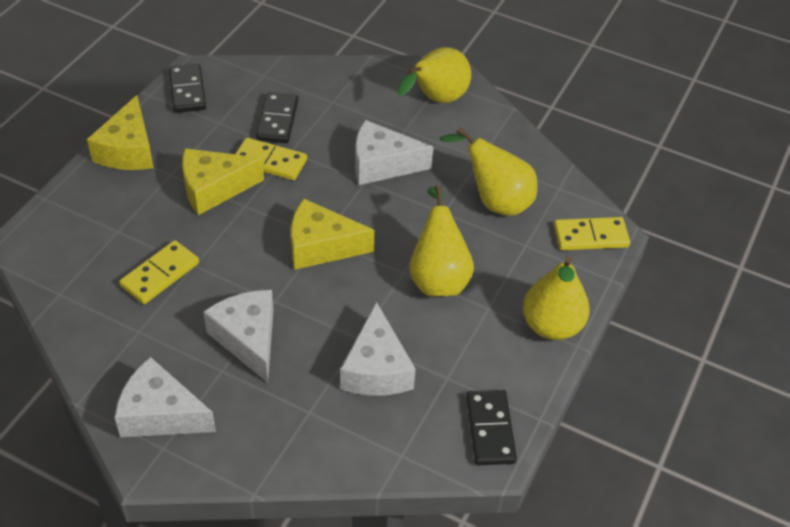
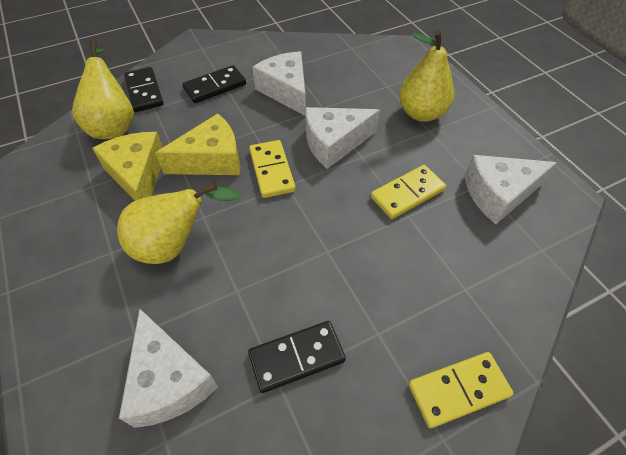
yellow cheese: [87,95,154,170] [182,148,264,215] [291,199,375,270] = 3 -> [92,132,163,201] [155,114,240,175] = 2
yellow pear: [398,47,471,103] [409,185,474,296] [440,127,537,216] [523,256,590,340] = 4 -> [72,41,134,139] [117,183,241,264] [399,30,454,122] = 3

